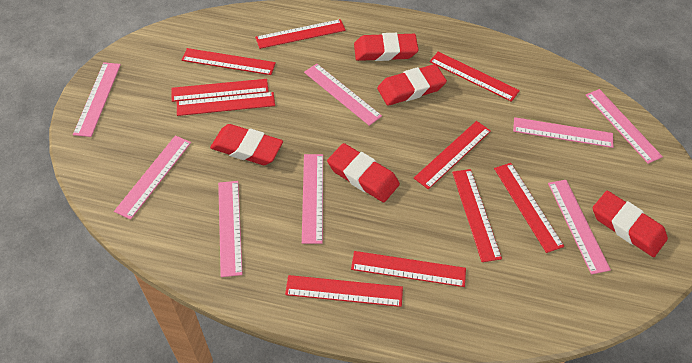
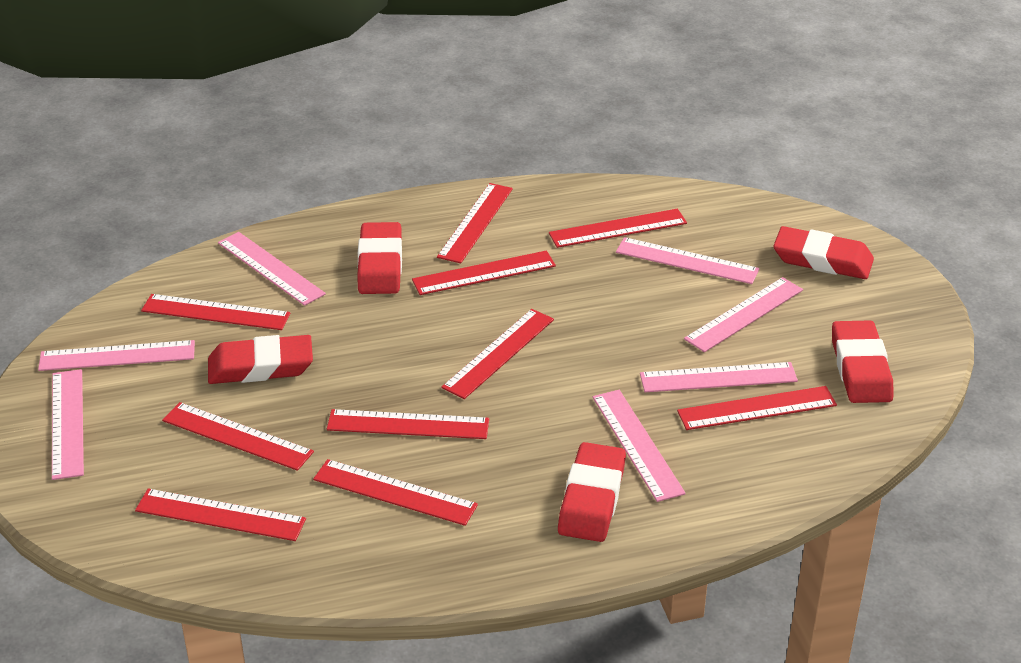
pink ruler: [73,62,121,137] [114,135,191,220] [218,181,243,277] [302,154,323,244] [304,64,382,126] [513,117,613,148] [548,180,611,274] [586,89,663,164] = 8 -> [38,340,195,371] [52,369,84,480] [218,232,326,306] [593,390,686,502] [616,237,759,284] [640,362,798,392] [684,277,803,352] = 7

